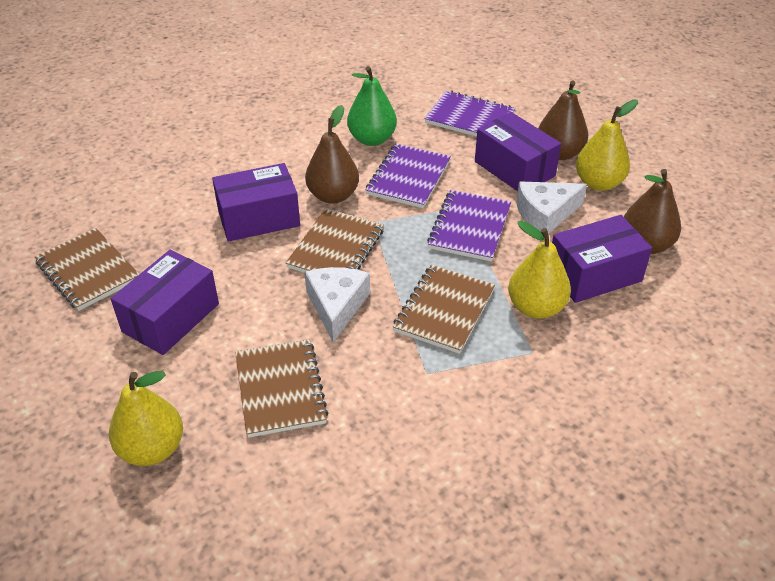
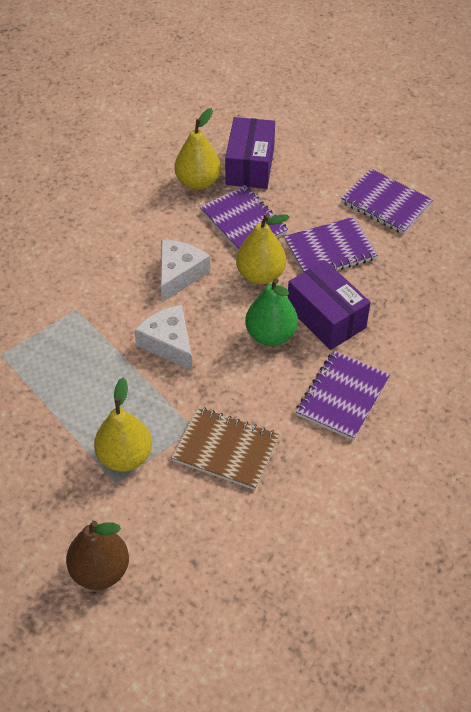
brown notebook: [35,228,139,311] [235,339,329,438] [286,208,384,273] [393,265,495,354] = 4 -> [171,407,280,490] = 1
brown pear: [305,105,359,204] [538,80,588,160] [624,169,681,254] = 3 -> [66,520,129,590] = 1
purple box: [111,250,219,355] [212,163,300,242] [475,112,561,191] [552,215,652,303] = 4 -> [225,117,275,189] [288,260,371,350] = 2
purple notebook: [366,144,451,208] [424,90,515,137] [427,190,511,262] = 3 -> [200,185,288,251] [284,217,378,272] [296,351,390,441] [341,169,433,234] = 4

